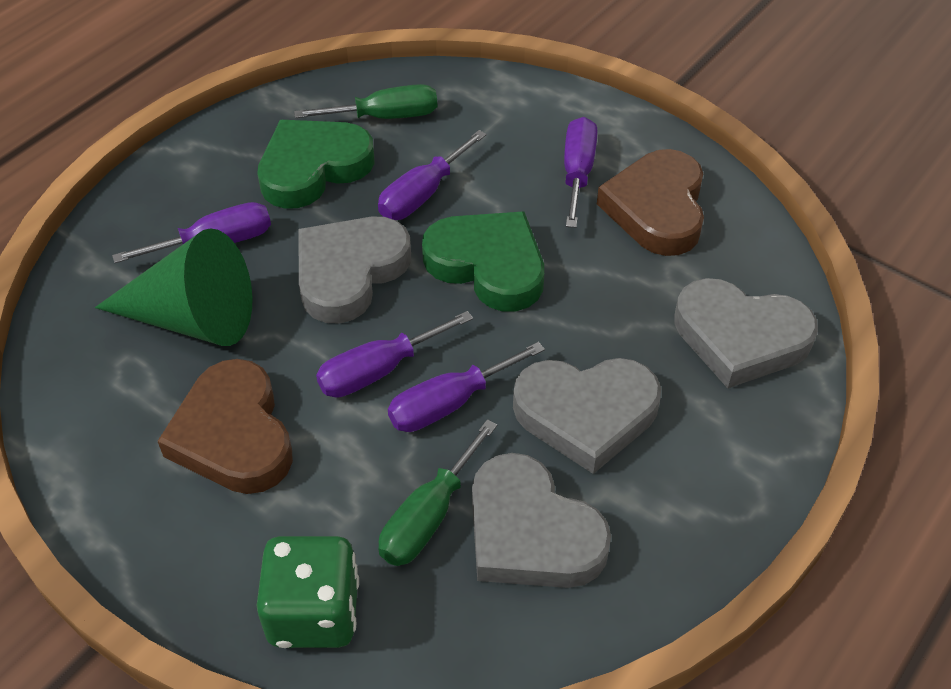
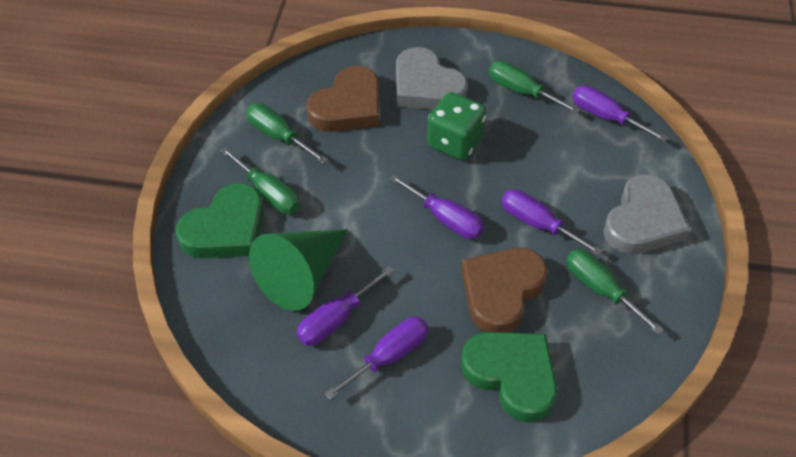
green screwdriver: [294,84,437,119] [378,419,497,566] = 2 -> [220,147,300,214] [246,103,328,164] [489,61,580,114] [566,249,664,335] = 4
grey heart: [299,217,411,324] [472,453,611,588] [513,358,661,474] [674,278,818,388] = 4 -> [396,47,468,110] [603,174,690,255] = 2

